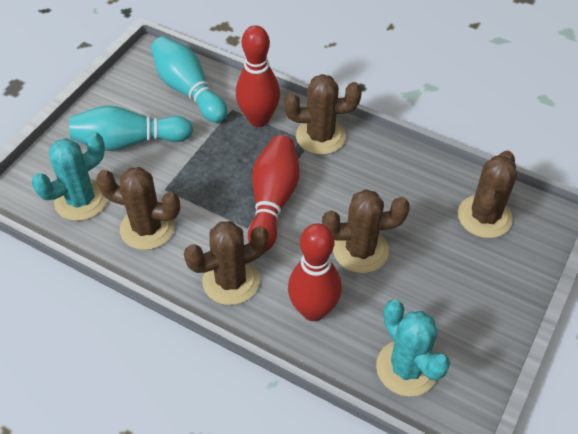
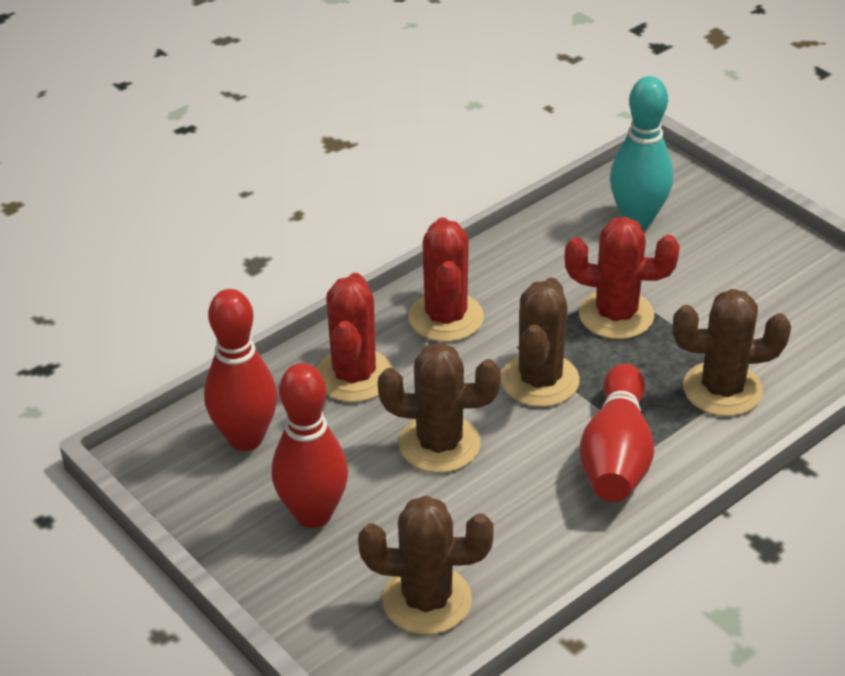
brown cactus: [96,167,180,250] [184,221,269,305] [284,74,362,155] [322,189,410,273] [458,151,517,238] = 5 -> [358,496,494,635] [378,343,501,473] [501,277,580,407] [673,289,791,416] = 4
red cactus: none = 0 -> [317,273,393,402] [408,218,484,342] [565,217,680,339] = 3
turquoise bowling pin: [69,105,193,151] [151,36,228,123] = 2 -> [610,76,673,228] = 1
turquoise cactus: [32,132,108,221] [376,300,450,396] = 2 -> none = 0

